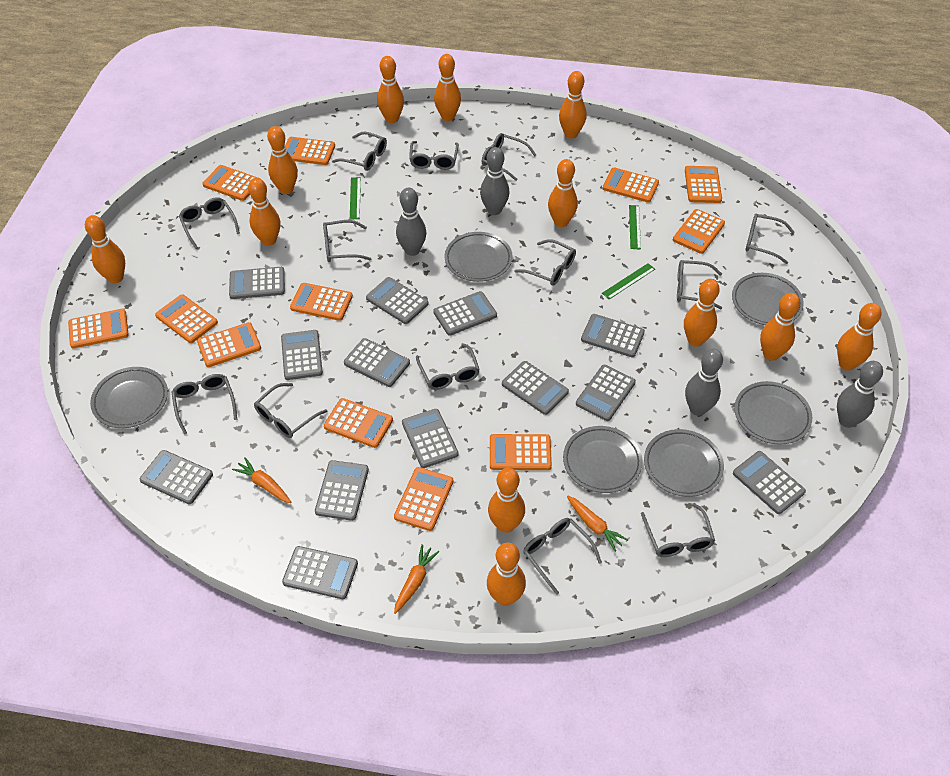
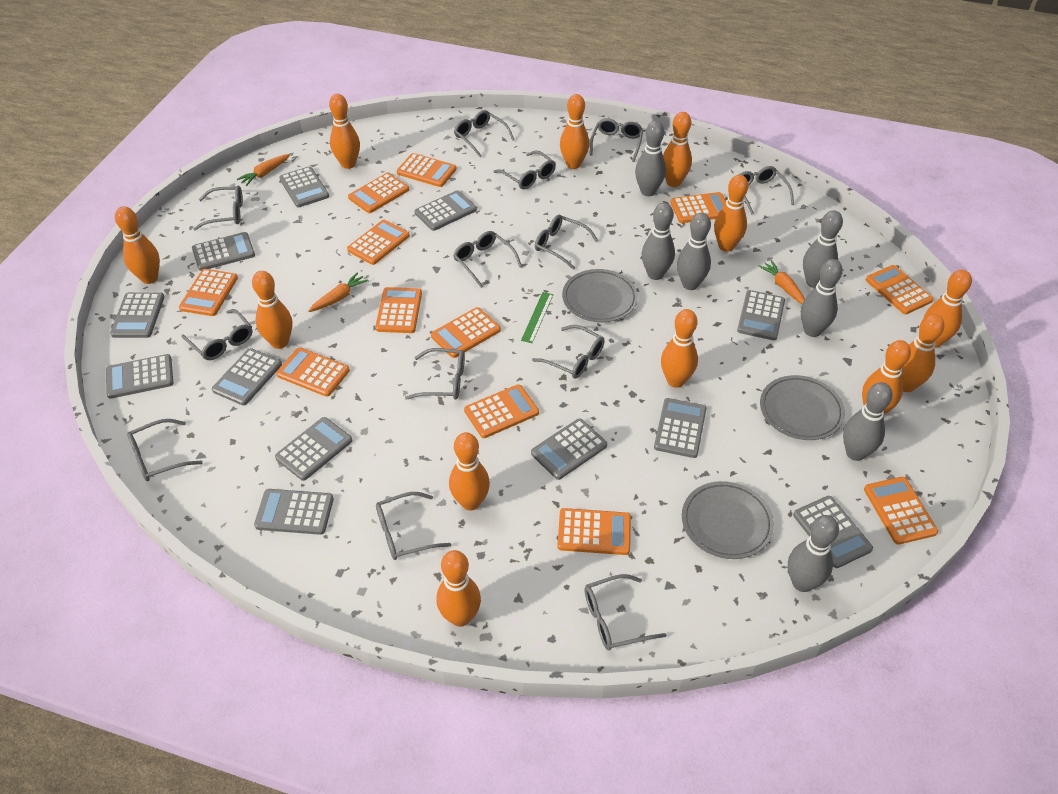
green ruler: [350,177,361,220] [602,263,655,299] [629,205,641,250] = 3 -> [521,292,553,343] = 1
grey bowling pin: [396,188,426,256] [480,147,510,215] [685,349,723,416] [837,361,883,428] = 4 -> [635,121,666,196] [641,203,675,280] [677,213,711,290] [788,515,839,592] [801,259,843,337] [803,210,843,288] [843,382,893,461] = 7
grey calculator: [139,450,213,504] [229,267,285,299] [281,330,323,380] [282,546,358,599] [315,460,369,521] [344,338,410,387] [366,277,429,324] [402,409,459,468] [433,291,497,336] [502,361,569,415] [576,365,636,421] [581,314,645,357] [733,451,806,514] = 13 -> [106,354,173,399] [110,292,164,338] [192,232,255,271] [212,348,282,406] [254,489,334,535] [275,417,352,481] [279,166,329,207] [415,190,477,231] [531,418,607,480] [654,398,706,458] [737,290,785,340] [793,496,873,568] = 12
grey plate: [90,367,168,428] [445,232,513,282] [563,426,643,493] [644,429,724,497] [732,273,804,325] [734,381,812,445] = 6 -> [562,269,638,322] [682,481,774,559] [760,375,845,440] = 3

